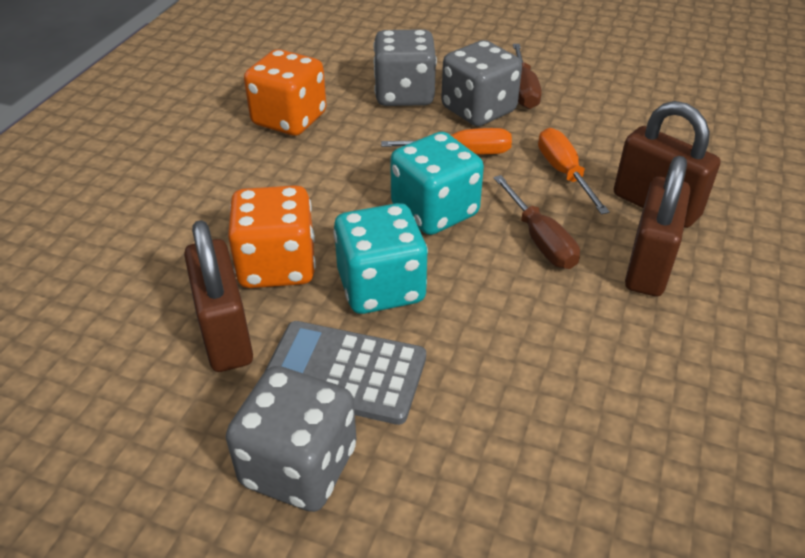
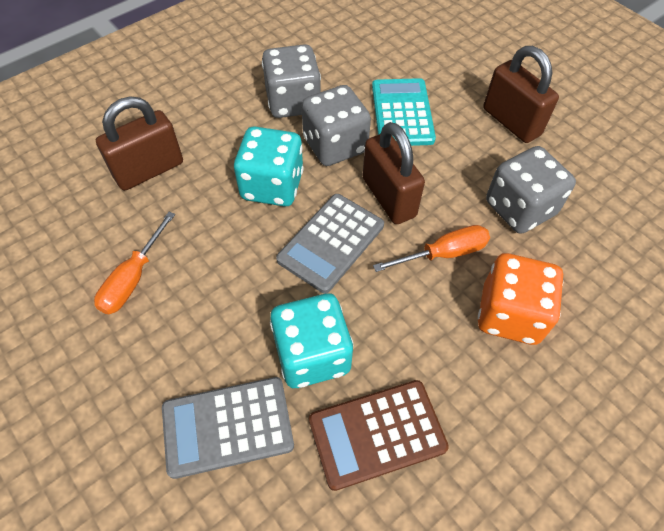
brown calculator: none = 0 -> [309,380,449,491] = 1
brown screwdriver: [493,175,580,269] [513,44,542,109] = 2 -> none = 0
grey calculator: [264,321,426,425] = 1 -> [162,377,294,479] [276,194,384,294] = 2
orange dice: [228,185,316,288] [244,49,326,136] = 2 -> [478,253,563,345] = 1
turquoise calculator: none = 0 -> [372,78,436,146] = 1

